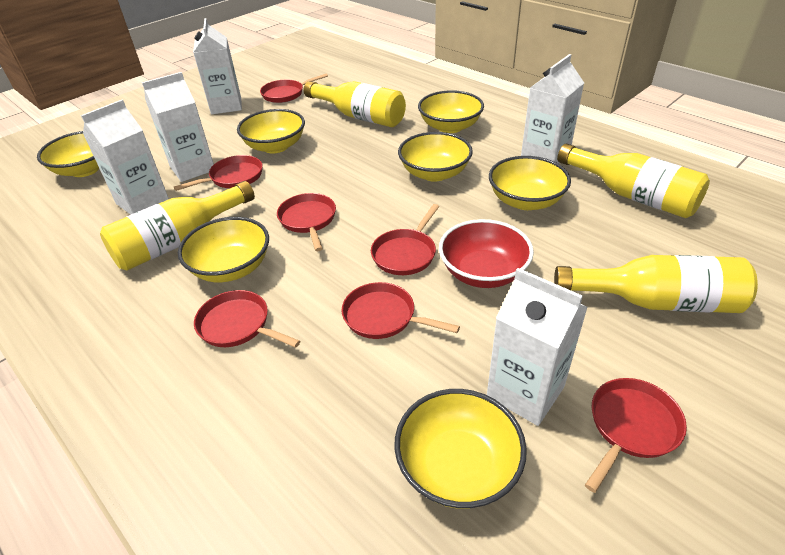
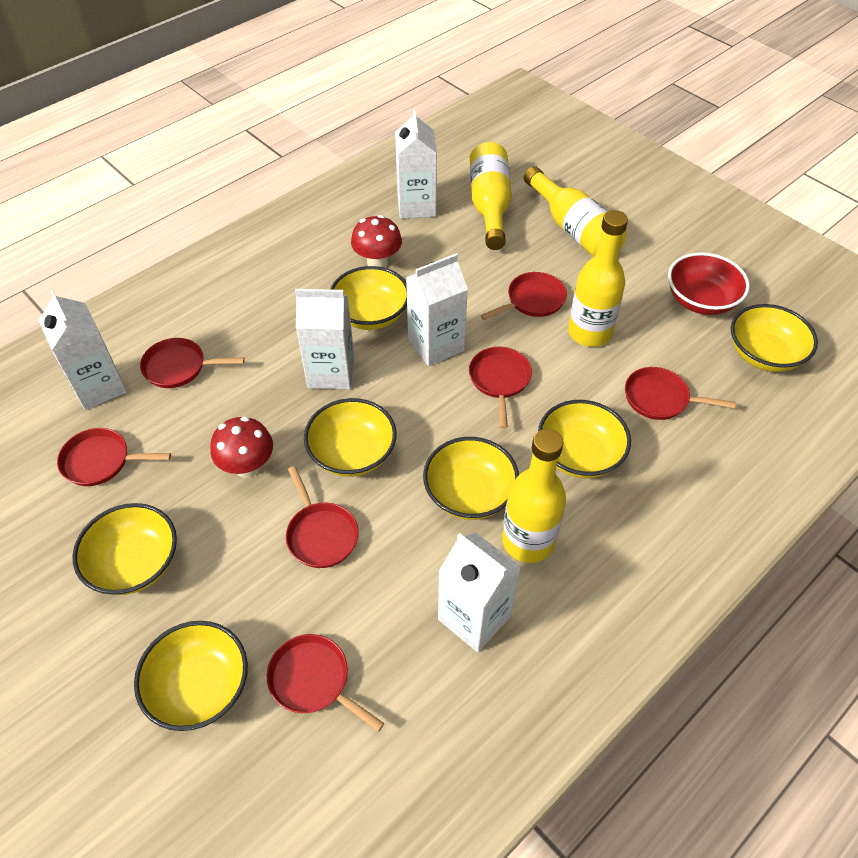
red mushroom: none = 0 -> [210,416,273,478] [351,215,402,268] = 2

